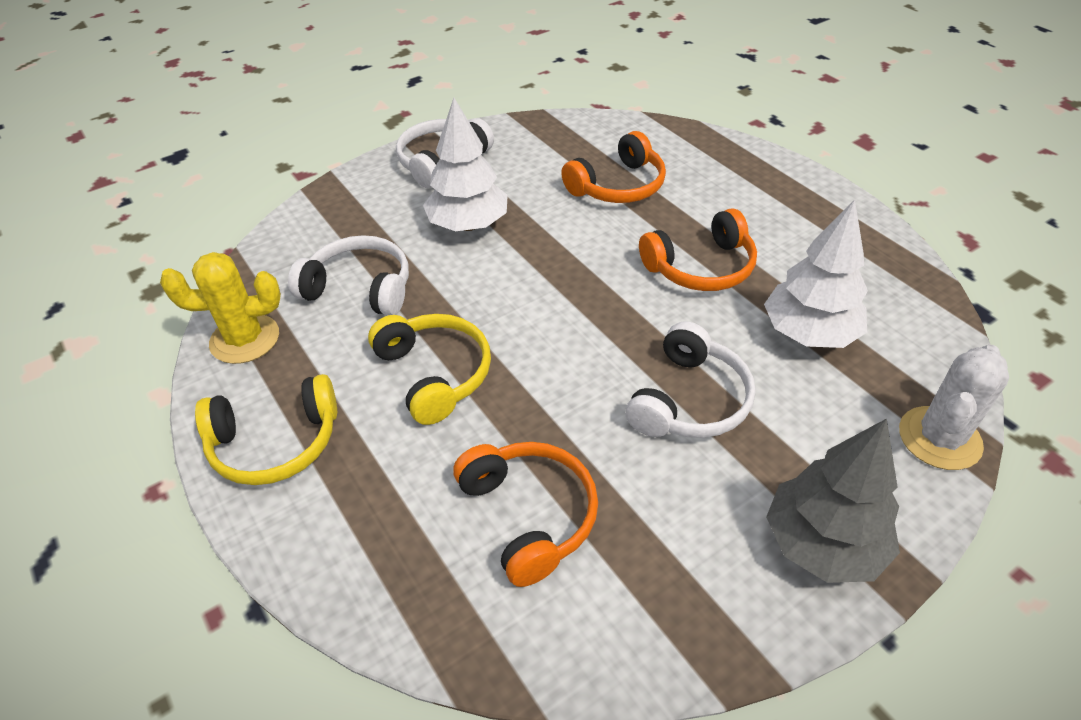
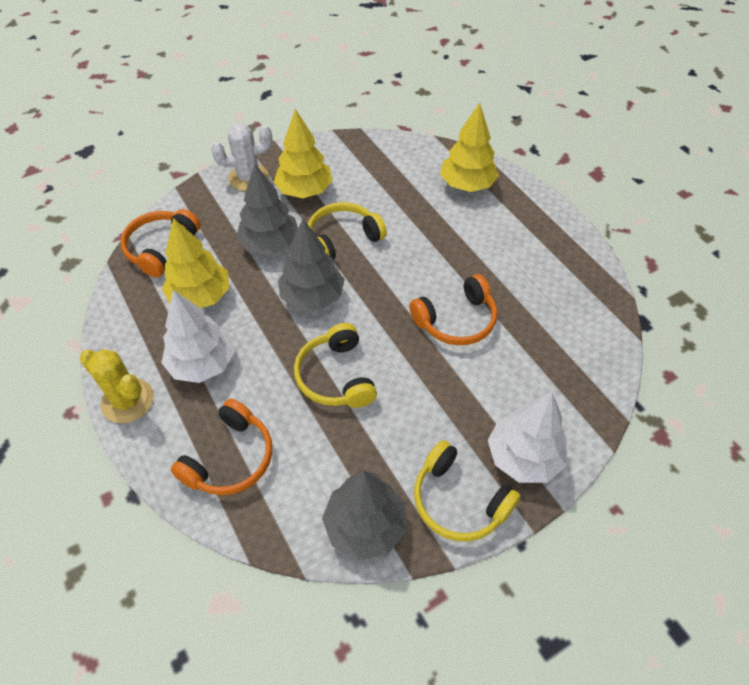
grey tree: [766,418,900,583] = 1 -> [236,164,298,255] [278,219,345,310] [322,470,407,560] = 3
white headphones: [288,235,409,316] [396,118,494,188] [625,321,756,438] = 3 -> none = 0
yellow headphones: [195,374,337,485] [368,314,491,425] = 2 -> [294,323,377,408] [308,202,387,260] [414,440,520,542] = 3
yellow tree: none = 0 -> [162,218,229,308] [274,109,333,198] [440,103,499,192] = 3

